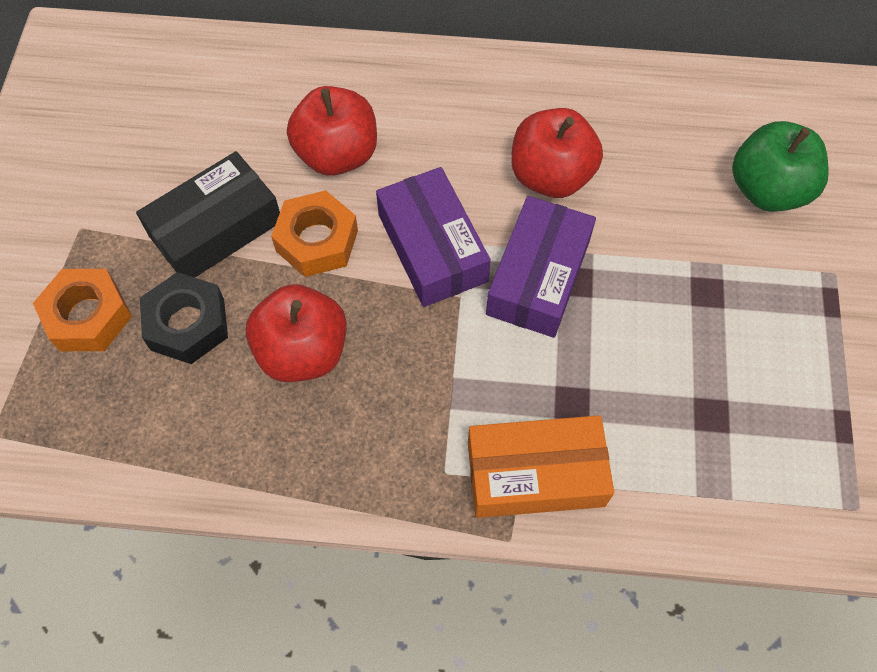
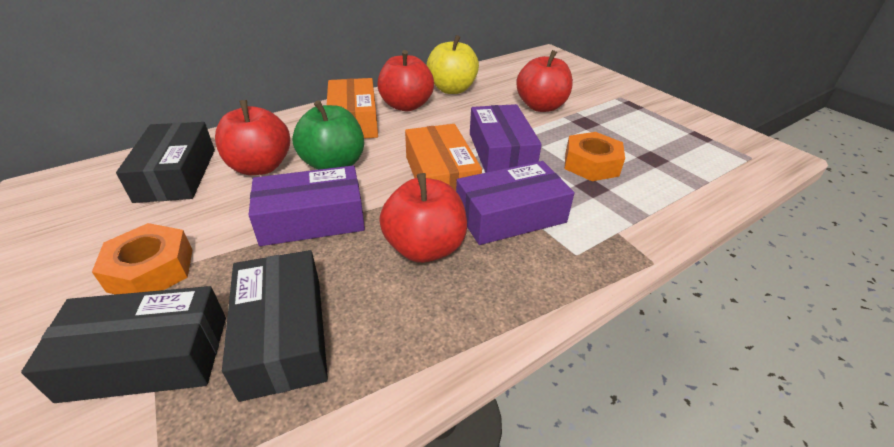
black box: [136,151,280,278] = 1 -> [21,286,226,403] [116,122,215,203] [222,250,328,402] = 3
black nut: [140,272,228,364] = 1 -> none = 0
orange box: [468,415,614,518] = 1 -> [327,78,378,138] [405,124,482,191] = 2
purple box: [376,167,491,307] [486,196,596,338] = 2 -> [249,166,365,246] [456,161,575,245] [470,104,542,173] = 3
red apple: [246,284,347,382] [287,86,377,176] [511,108,603,198] = 3 -> [215,100,290,175] [377,50,434,111] [379,173,467,263] [516,50,573,112] = 4
yellow apple: none = 0 -> [427,35,479,94] = 1

